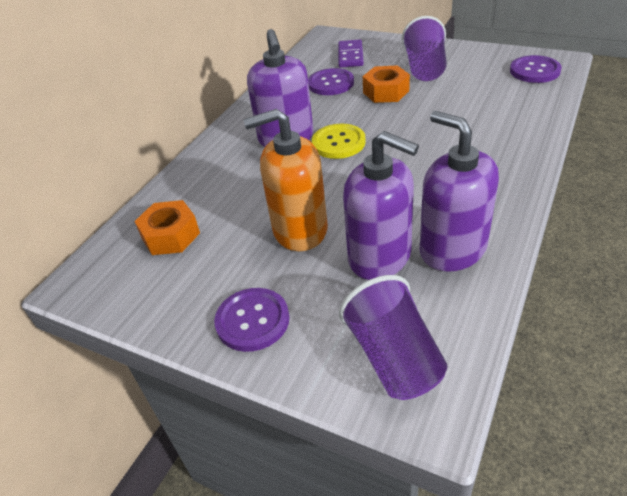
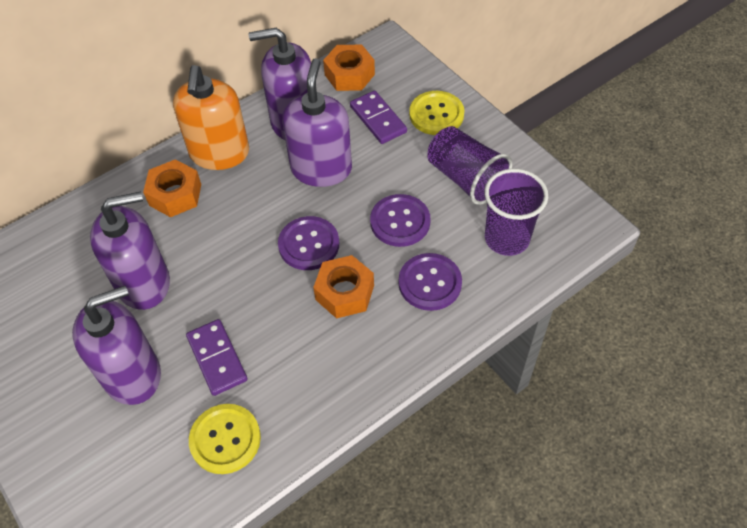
orange nut: [134,200,200,255] [363,65,410,103] = 2 -> [143,159,201,217] [313,255,374,319] [323,45,375,91] = 3
purple domino: [338,39,364,68] = 1 -> [186,319,247,396] [350,91,407,144] = 2
purple soap dispenser: [247,29,314,147] [343,131,419,280] [420,111,499,272] = 3 -> [72,286,161,405] [90,192,170,310] [248,28,311,140] [282,58,352,187] = 4
yellow button: [312,124,366,159] = 1 -> [189,404,261,474] [409,91,465,135] = 2

